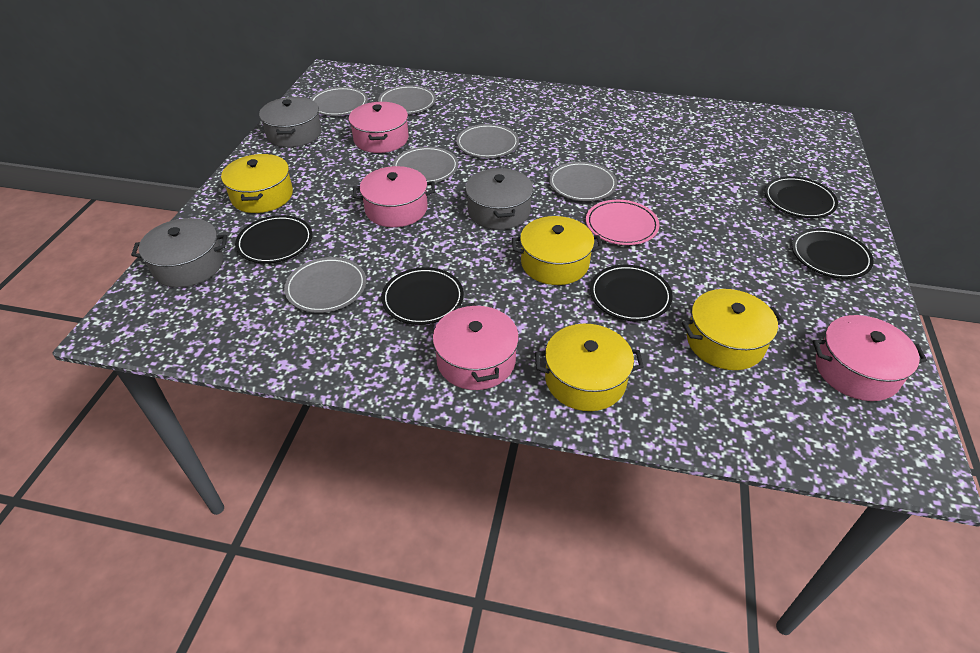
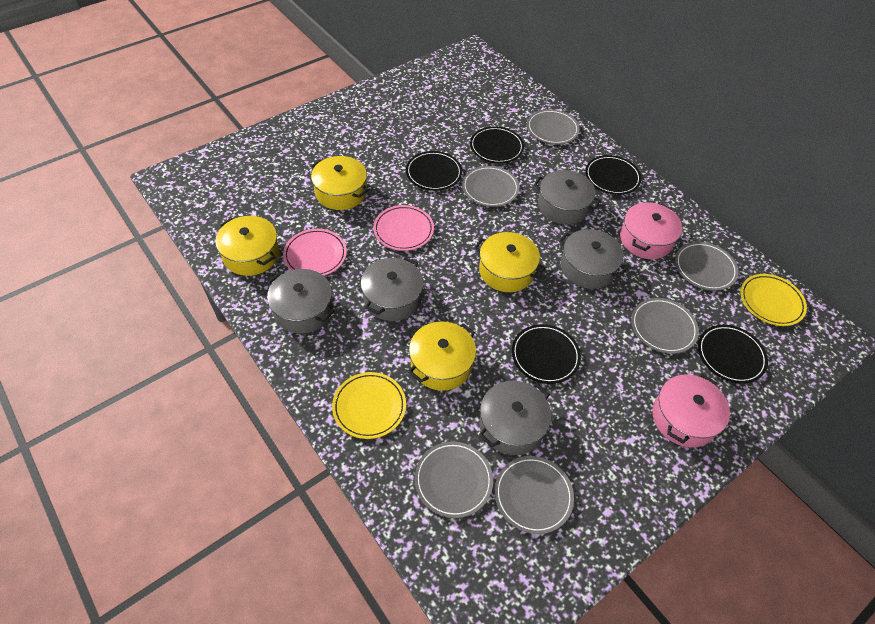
grey pot: [131,218,227,288] [259,97,321,147] [465,168,533,230] = 3 -> [267,269,334,333] [361,257,424,321] [479,381,551,455] [534,170,601,225] [559,229,628,289] = 5
pink plate: [586,200,659,245] = 1 -> [283,229,347,276] [373,205,434,251] = 2
pink pot: [349,102,409,153] [353,166,435,227] [432,303,519,390] [813,315,927,401] = 4 -> [620,202,683,259] [652,374,730,447] = 2
yellow plate: none = 0 -> [332,372,406,439] [741,274,807,326] = 2

